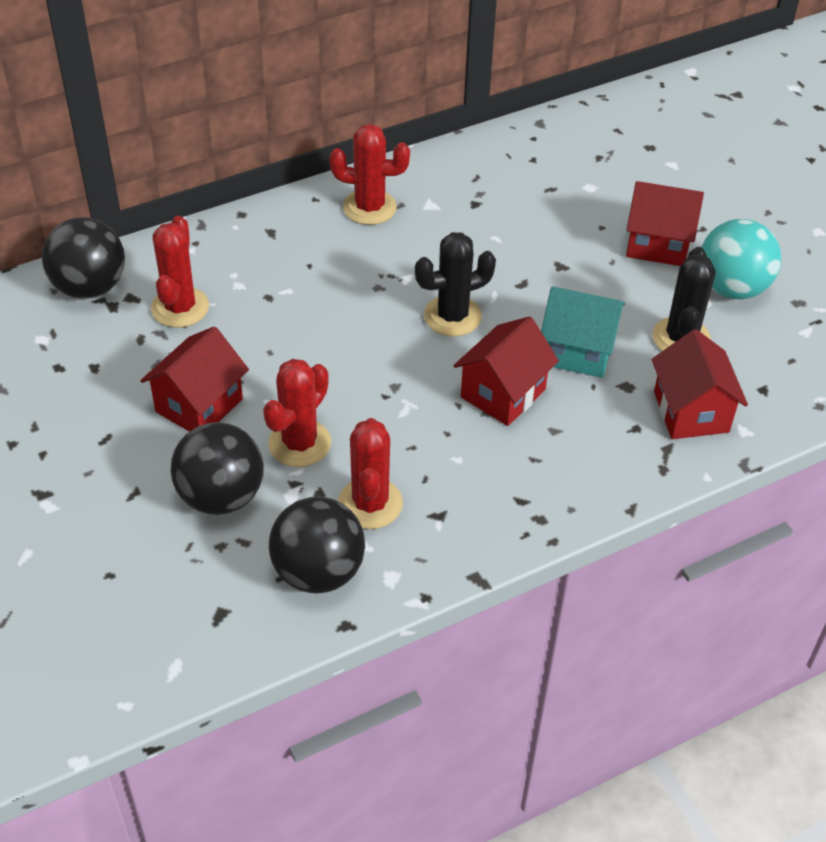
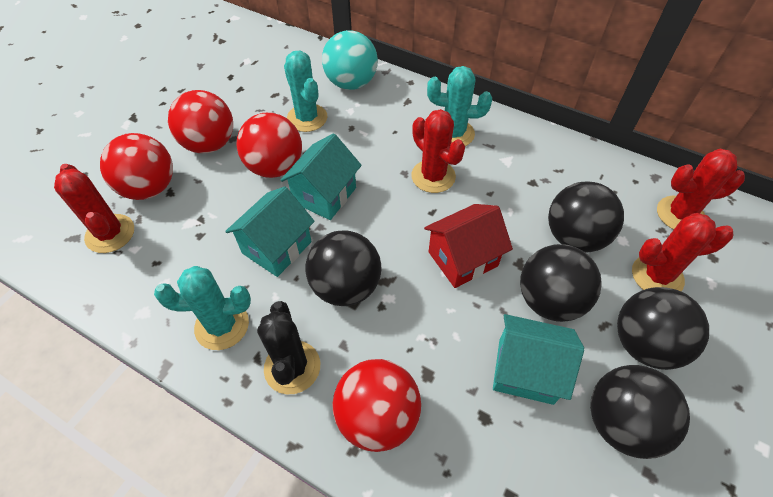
black ball: [42,217,125,299] [171,422,264,515] [269,497,365,594] = 3 -> [305,230,381,306] [520,244,602,322] [548,182,624,253] [590,365,690,459] [617,287,709,370] = 5
black cactus: [415,232,496,336] [653,247,716,351] = 2 -> [257,301,320,394] = 1
red ball: none = 0 -> [100,133,173,200] [168,90,233,153] [236,113,302,178] [332,359,421,452] = 4
red house: [141,326,249,432] [453,316,559,426] [626,181,704,266] [652,329,748,439] = 4 -> [424,204,513,288] = 1
turquoise cactus: none = 0 -> [154,266,251,350] [284,51,327,132] [427,66,492,146] = 3
turquoise house: [541,286,625,378] = 1 -> [225,186,315,277] [281,134,362,220] [493,314,584,405] = 3

